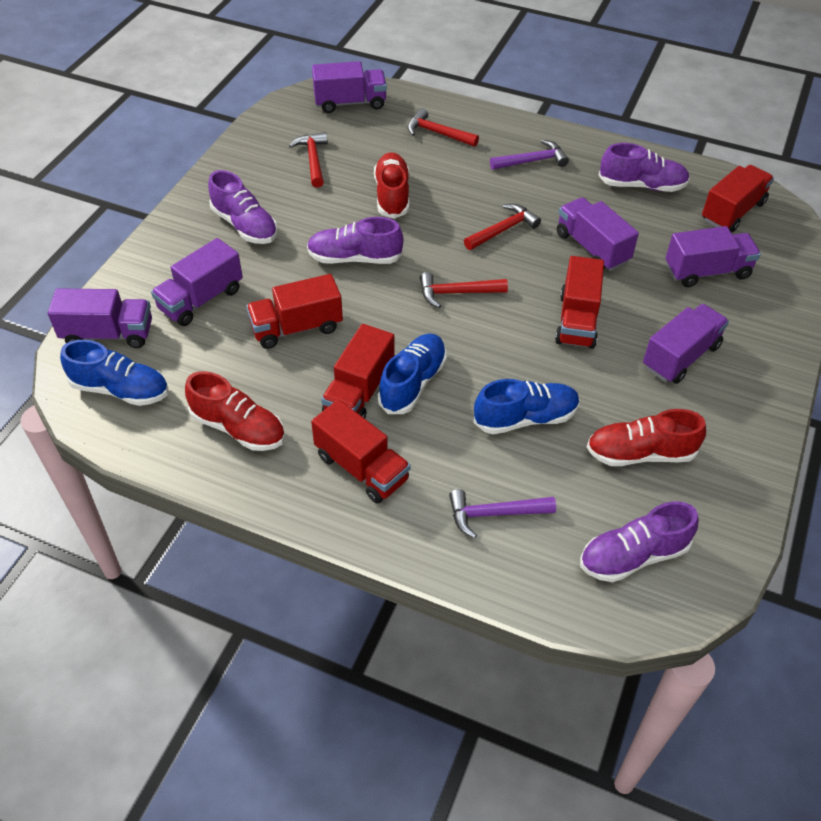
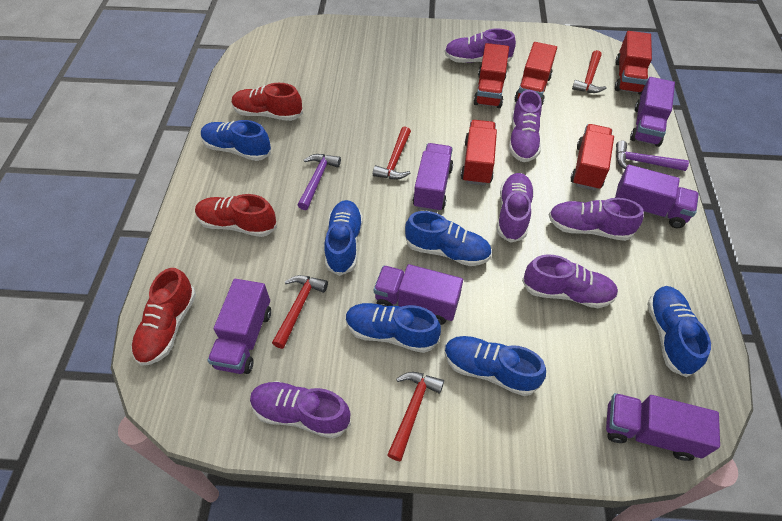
blue shoe: [60,340,169,406] [378,334,447,414] [473,379,580,434] = 3 -> [201,120,271,161] [325,200,363,276] [346,303,441,353] [405,211,492,266] [444,336,546,396] [647,286,711,377] = 6
purple shoe: [208,170,278,244] [307,217,403,264] [580,501,699,582] [598,143,690,192] = 4 -> [250,381,351,439] [444,29,516,63] [497,173,534,243] [509,90,542,162] [522,254,618,308] [549,198,644,241] = 6

